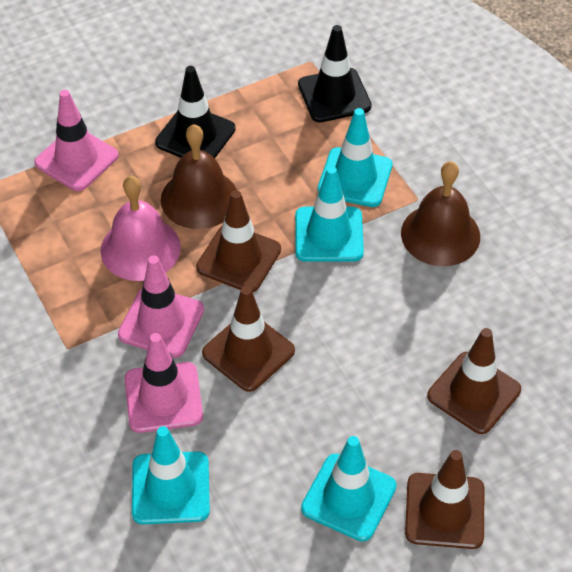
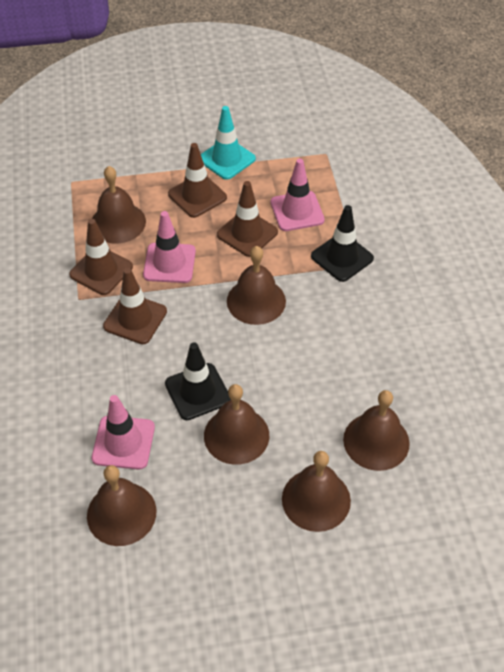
brown bell: [161,124,237,229] [401,161,480,266] = 2 -> [87,465,157,546] [92,166,146,244] [204,384,269,465] [227,246,286,325] [282,451,351,532] [343,390,410,471] = 6
pink bell: [101,176,181,281] = 1 -> none = 0
turquoise traffic cone: [132,426,210,524] [295,166,364,262] [301,436,396,541] [318,108,392,207] = 4 -> [201,106,256,180] = 1

